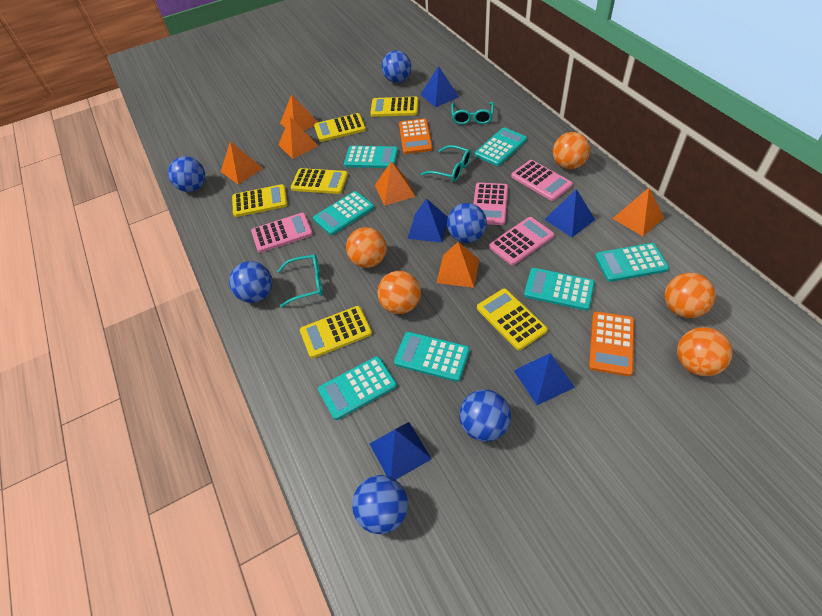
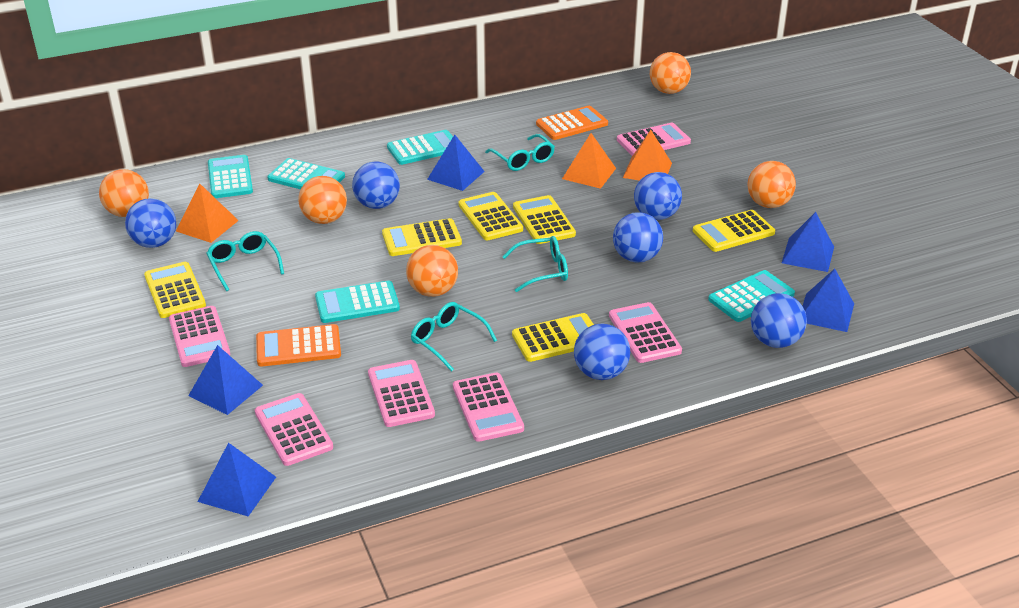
orange pyramid: [221,141,263,184] [278,117,318,159] [280,94,318,131] [375,161,416,206] [436,242,479,288] [612,188,664,236] = 6 -> [176,184,239,243] [562,133,616,189] [623,130,672,181] = 3
pink calculator: [251,213,313,253] [473,183,508,225] [489,217,554,265] [511,160,573,201] = 4 -> [169,306,230,367] [255,393,333,466] [368,360,435,427] [453,373,524,442] [609,302,682,363] [617,123,691,156] = 6
turquoise calculator: [313,191,374,235] [318,356,397,420] [344,146,398,168] [394,332,470,382] [475,127,527,166] [524,268,595,311] [595,243,669,282] = 7 -> [208,155,253,198] [267,158,345,189] [315,281,400,323] [387,130,453,165] [708,270,795,322] = 5
turquoise glasses: [277,254,323,307] [421,145,472,182] [451,102,494,125] = 3 -> [206,231,284,291] [411,302,497,372] [485,134,555,171] [502,236,568,292] = 4

